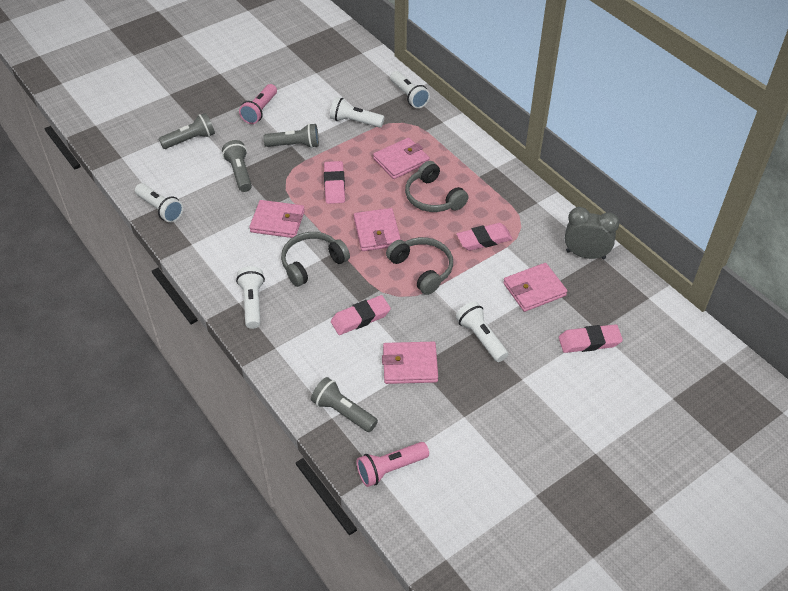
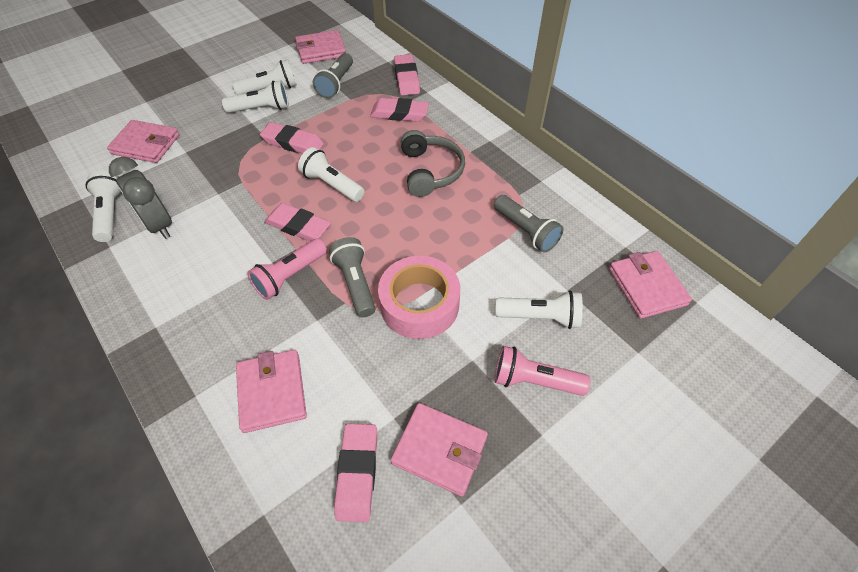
grey flashlight: [159,113,215,149] [222,140,252,192] [263,123,319,148] [311,377,378,432] = 4 -> [313,53,353,98] [329,237,376,317] [494,195,563,253] = 3
grey headphones: [281,232,350,287] [386,237,453,295] [405,161,468,212] = 3 -> [401,130,465,197] = 1
pink eraser: [324,161,345,204] [331,295,391,335] [457,223,513,251] [559,324,623,353] = 4 -> [260,122,324,154] [264,203,331,242] [334,424,377,522] [370,98,429,122] [394,54,420,95] = 5
pink tape: none = 0 -> [378,256,460,339] = 1

